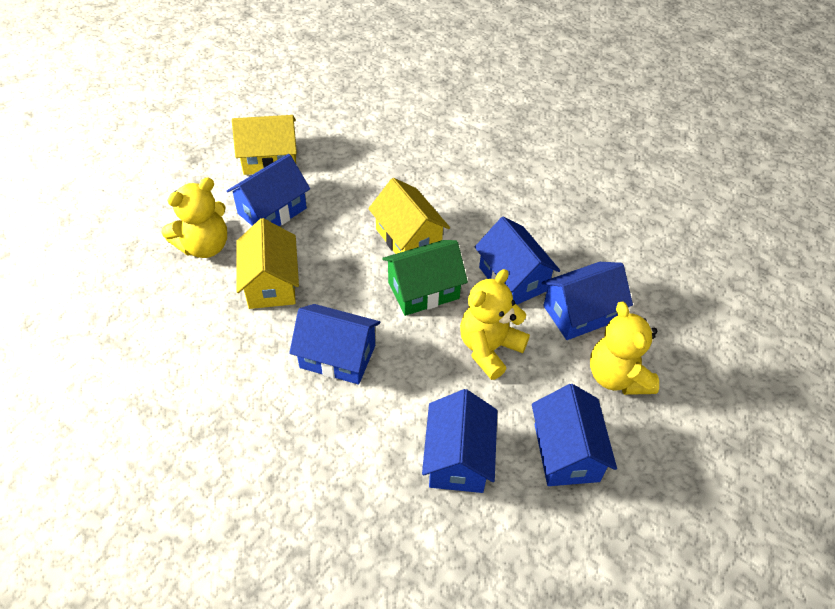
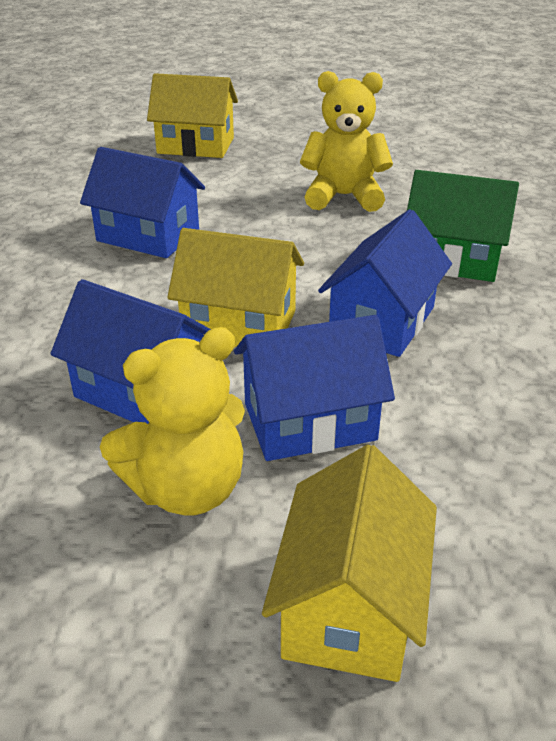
blue house: [226,154,310,226] [289,304,380,384] [422,389,497,493] [475,217,561,305] [532,384,617,486] [542,262,633,340] = 6 -> [50,279,211,424] [80,147,205,258] [234,315,395,461] [318,209,452,357] = 4
yellow teddy bear: [161,178,227,258] [460,269,530,380] [590,302,659,395] = 3 -> [100,327,245,516] [300,71,393,212] = 2

